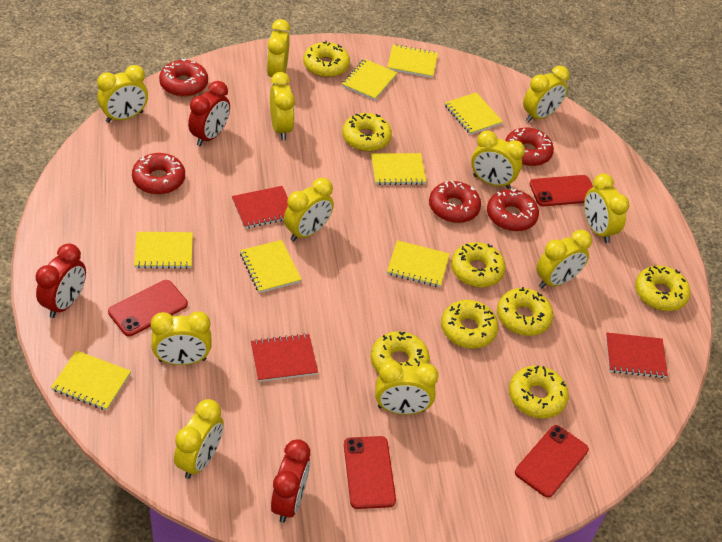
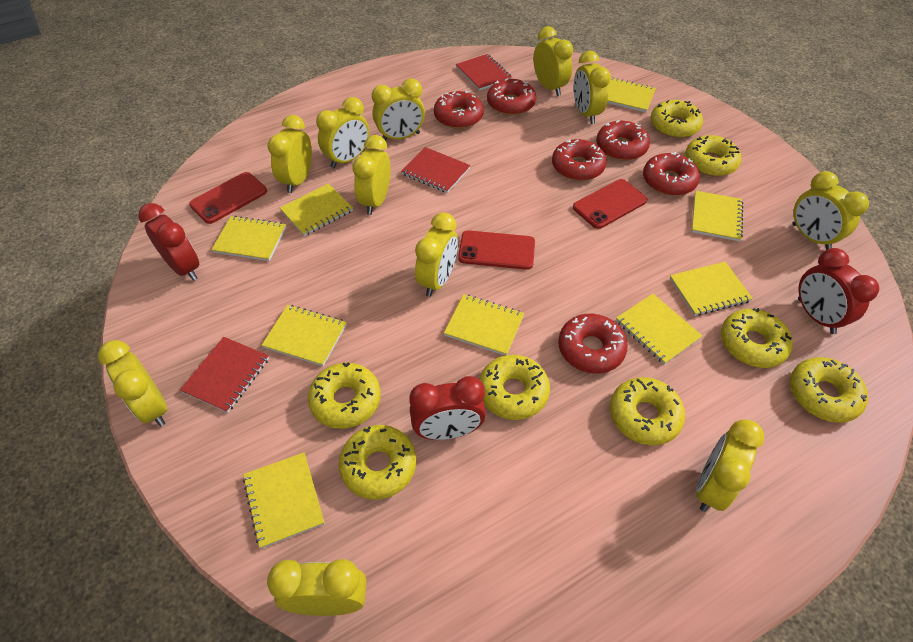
red donut: [132,153,185,195] [159,59,208,97] [429,180,481,223] [487,189,539,231] [505,128,554,166] = 5 -> [434,91,484,129] [487,78,536,115] [552,139,607,181] [558,314,628,374] [596,120,650,161] [643,152,700,196] = 6
red phone: [108,280,188,336] [344,436,396,509] [515,425,589,498] [530,175,593,206] = 4 -> [189,172,267,224] [458,230,535,270] [573,179,647,229] = 3
yellow notebook: [51,350,131,411] [134,232,193,269] [240,240,302,293] [342,59,397,100] [371,153,426,185] [387,45,438,78] [387,240,450,287] [445,92,503,135] = 8 -> [211,216,286,261] [243,452,325,549] [261,305,347,366] [280,183,353,236] [444,294,524,355] [607,77,656,112] [616,294,702,365] [670,262,753,316] [692,191,743,241] = 9

